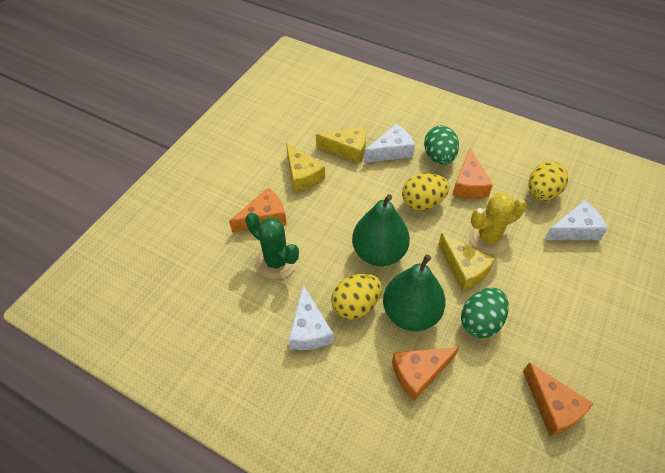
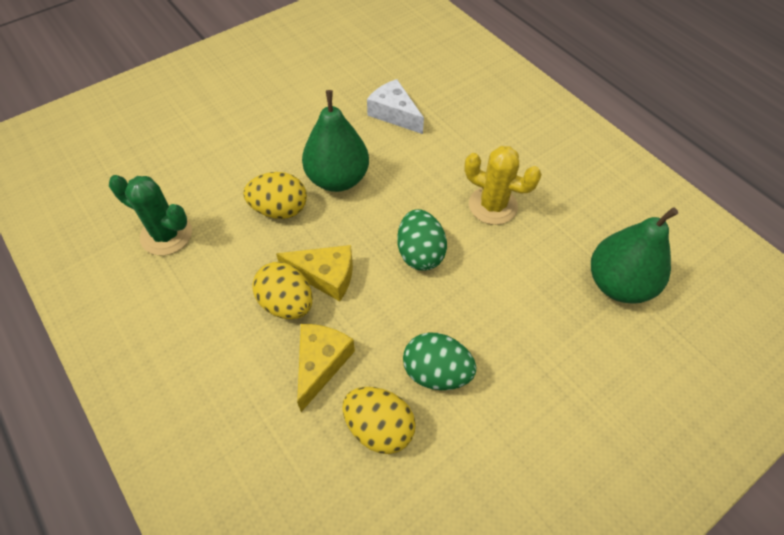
orange cheese: [229,188,287,232] [392,347,459,401] [452,148,493,199] [523,362,593,436] = 4 -> none = 0
white cheese: [289,285,333,350] [364,124,415,163] [544,200,608,240] = 3 -> [367,79,424,134] = 1
yellow cheese: [286,143,325,192] [316,127,366,163] [438,233,495,291] = 3 -> [276,245,353,301] [297,324,355,412] = 2

